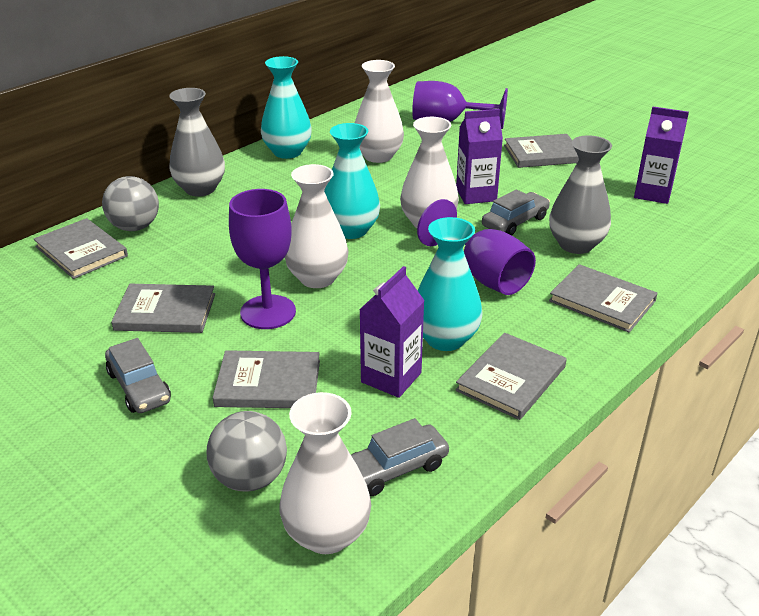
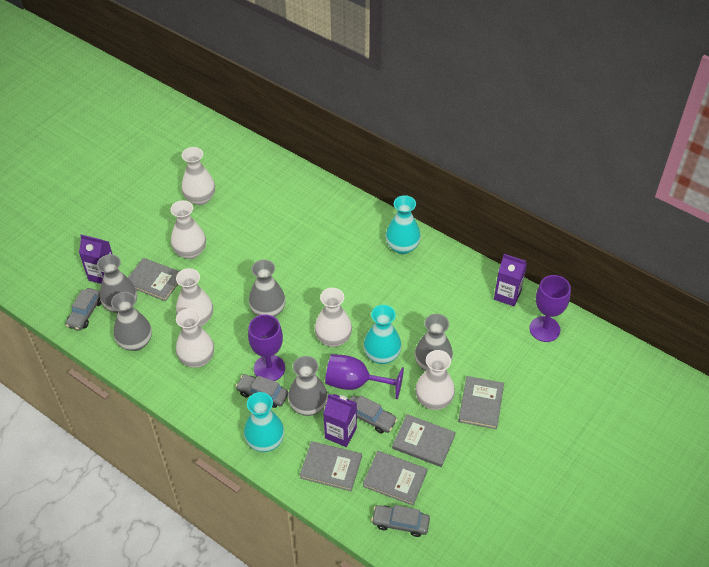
grey ball: [102,176,159,231] [207,411,287,492] = 2 -> none = 0
grey book: [34,218,128,279] [111,284,215,333] [213,350,320,408] [455,333,567,420] [504,134,579,168] [549,264,658,332] = 6 -> [128,258,180,301] [300,441,362,491] [363,451,428,506] [392,414,456,467] [458,376,504,429] = 5
grey car: [105,338,171,413] [351,418,449,496] [482,189,550,235] = 3 -> [65,288,101,331] [235,374,289,408] [350,395,398,433] [371,505,430,537] = 4
grey vase: [169,88,225,196] [549,135,612,254] = 2 -> [97,254,137,313] [111,292,152,351] [249,260,285,317] [288,356,328,416] [415,314,453,371] = 5
white vase: [279,392,371,554] [285,164,348,288] [355,60,404,163] [400,117,459,228] = 4 -> [170,200,206,259] [176,268,213,327] [176,308,214,368] [181,147,215,205] [315,288,352,347] [416,350,455,410] = 6

